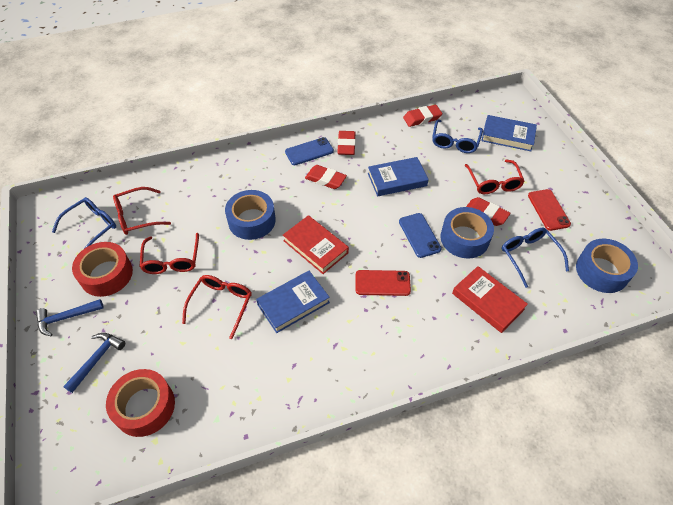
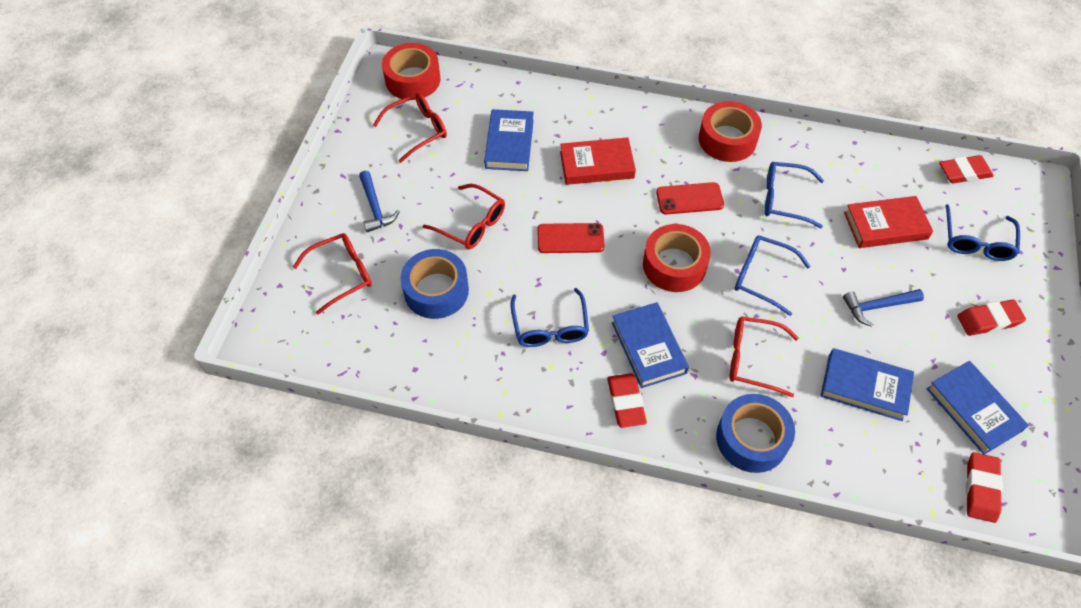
blue book: [256,271,330,333] [368,157,429,196] [481,115,537,151] = 3 -> [484,109,534,171] [612,302,689,388] [821,348,914,421] [926,361,1029,455] = 4
blue glasses: [52,197,116,249] [432,120,483,153] [502,228,569,288] = 3 -> [511,288,589,347] [735,236,811,316] [765,162,824,228] [945,204,1020,261] = 4
blue phone: [285,137,334,165] [399,213,442,258] = 2 -> none = 0
blue tape: [225,190,276,240] [441,207,494,259] [576,239,638,293] = 3 -> [400,249,469,319] [716,394,795,473] = 2
red tape: [72,242,133,297] [106,369,175,437] = 2 -> [382,43,441,100] [643,224,711,292] [699,101,762,162] = 3

